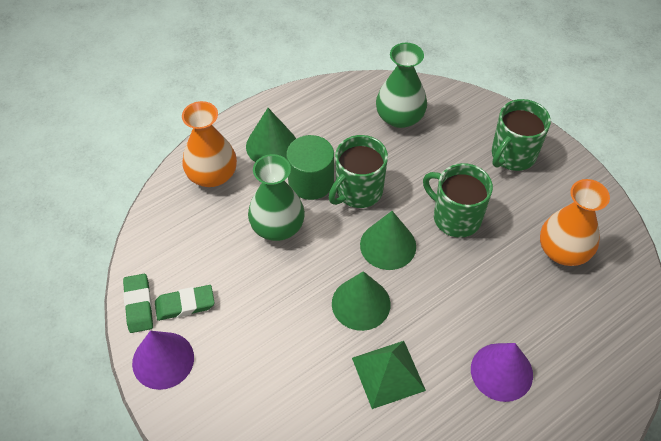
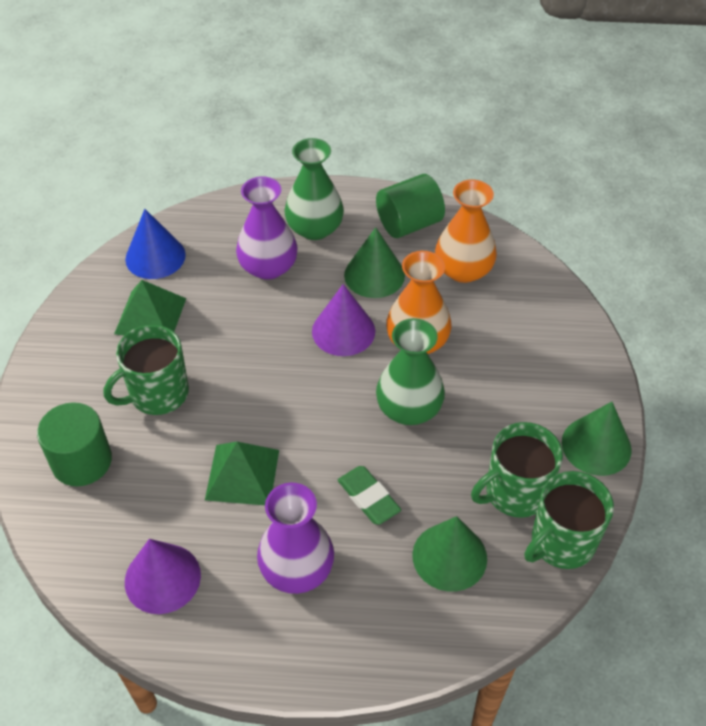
blue cone: none = 0 -> [125,209,186,279] = 1
green cylinder: [286,135,334,200] = 1 -> [37,402,112,486] [376,174,445,238] = 2
green eraser: [123,274,153,333] [155,285,215,321] = 2 -> [338,466,401,525] = 1
green pyramid: [352,341,426,409] = 1 -> [114,280,186,336] [205,442,279,505] = 2
purple vase: none = 0 -> [236,176,298,280] [257,483,334,594] = 2

